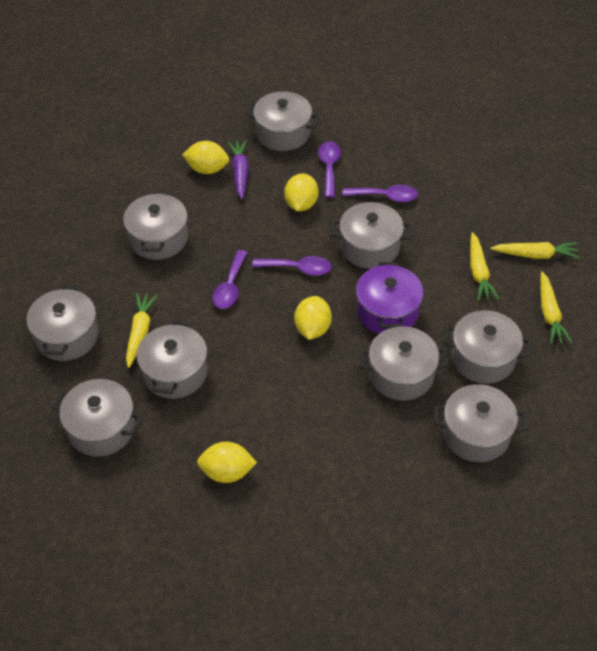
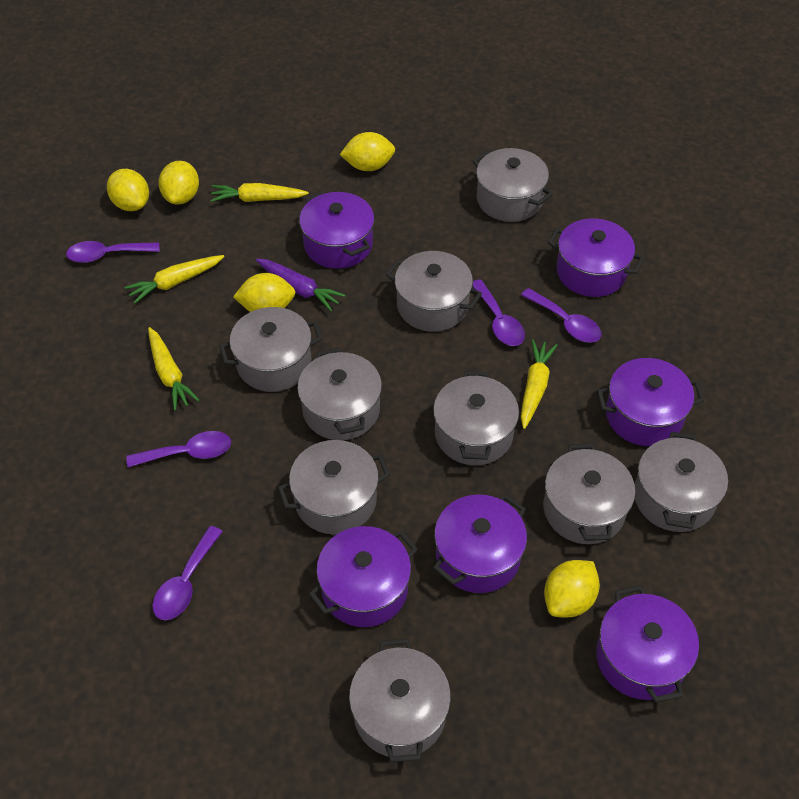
purple pot: [356,262,424,334] = 1 -> [299,191,374,269] [309,526,418,627] [433,494,527,593] [548,218,644,297] [596,585,699,703] [597,358,705,446] = 6
purple spoon: [212,250,248,309] [252,256,332,276] [318,141,341,198] [342,185,418,202] = 4 -> [66,241,160,263] [126,431,231,468] [152,526,223,620] [472,279,525,346] [521,288,602,343] = 5
yellow lemon: [182,141,229,174] [197,442,257,483] [284,174,318,211] [294,296,332,340] = 4 -> [107,169,149,211] [158,161,199,204] [233,273,296,312] [340,132,395,171] [544,560,600,618] = 5

